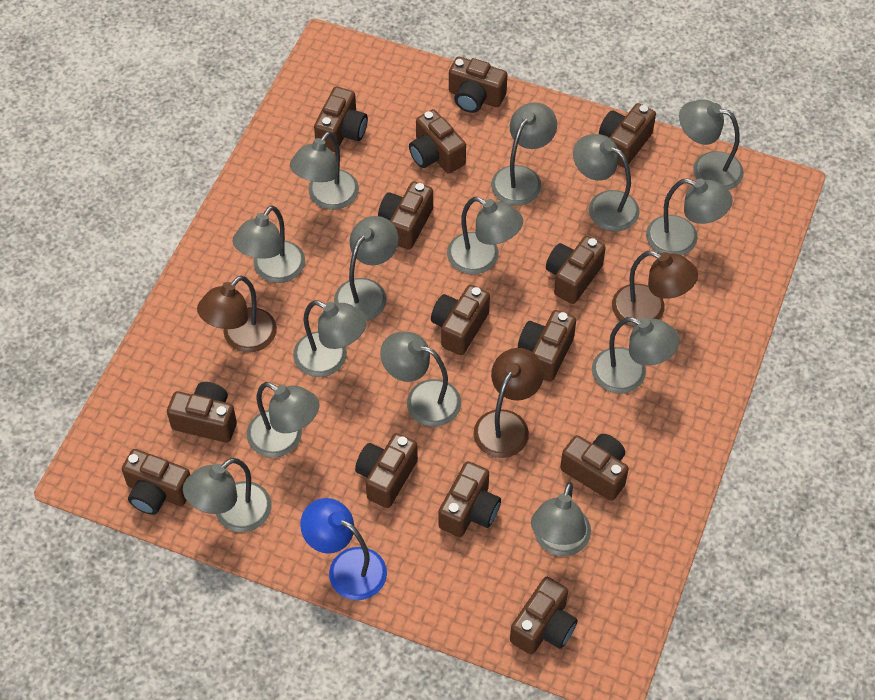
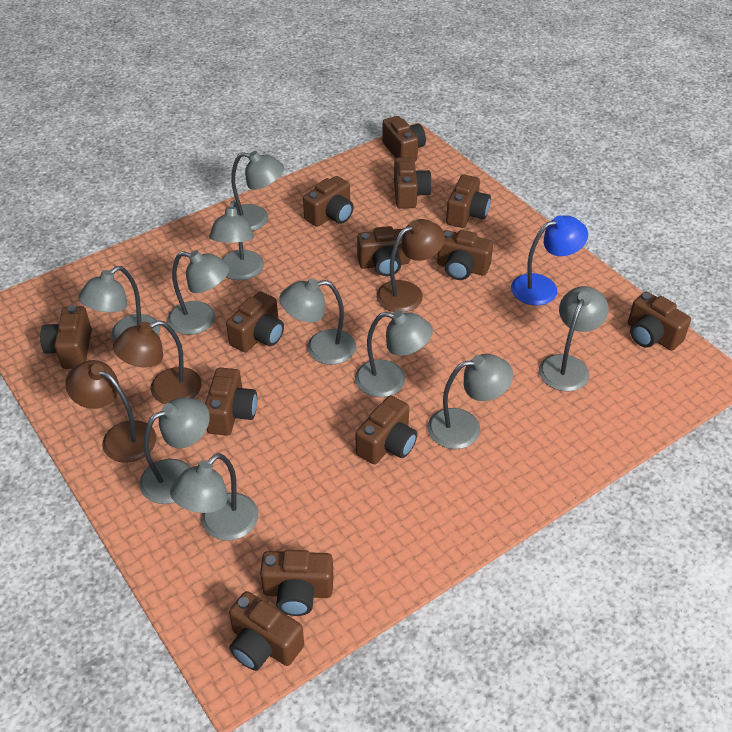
brown camera: [122,449,190,515] [167,382,237,443] [314,87,368,152] [355,433,418,508] [378,182,433,250] [409,109,466,174] [431,285,490,355] [439,461,501,537] [449,57,507,113] [510,577,578,654] [518,310,576,382] [546,236,606,304] [560,434,629,501] [599,103,656,168] = 14 -> [40,305,92,369] [205,368,257,436] [226,291,284,352] [229,591,304,671] [260,550,334,616] [303,176,353,227] [356,395,417,464] [357,226,410,276] [382,116,426,161] [394,157,432,209] [437,230,493,280] [446,175,491,228] [628,292,691,350] = 13
grey lamp: [183,458,272,532] [233,205,305,283] [247,382,319,458] [290,131,359,210] [293,300,367,377] [334,216,399,321] [380,332,461,427] [447,197,523,274] [491,102,557,206] [531,482,591,556] [573,134,640,231] [592,317,680,393] [646,178,733,256] [679,99,744,190] = 14 -> [78,266,160,341] [139,397,210,504] [168,250,230,335] [170,453,259,540] [209,200,264,280] [231,151,284,231] [279,278,356,365] [355,310,433,397] [427,354,513,449] [539,286,609,392] = 10

